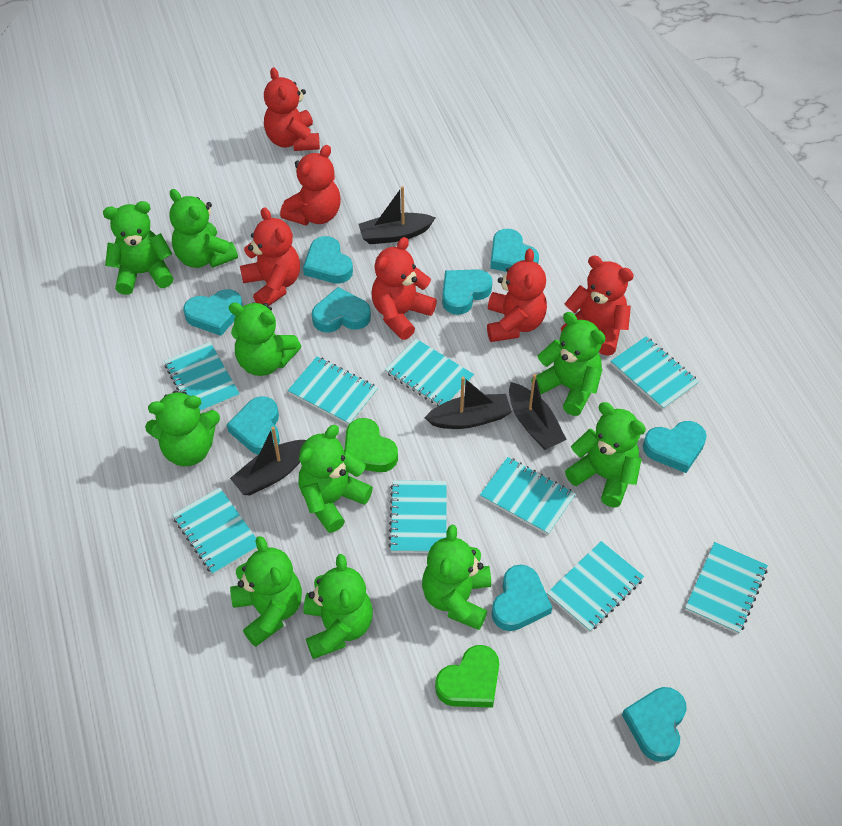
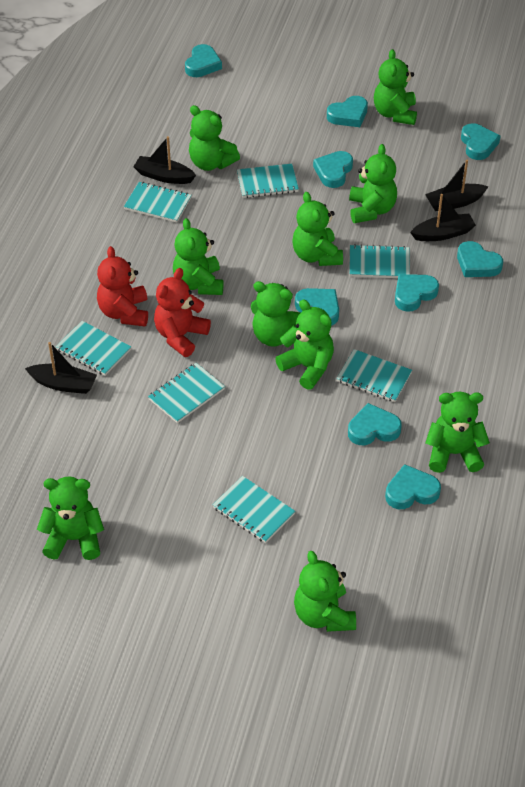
green heart: [345,418,398,472] [435,645,499,708] = 2 -> none = 0
red teddy bear: [240,207,300,306] [264,67,320,151] [280,145,341,225] [371,237,437,340] [487,248,547,342] [561,255,634,356] = 6 -> [97,246,148,326] [154,268,211,357] = 2
turquoise notebook: [164,342,240,413] [172,488,257,575] [288,356,378,425] [385,339,474,407] [388,480,447,553] [480,457,576,535] [547,541,644,632] [611,336,699,410] [685,542,768,634] = 9 -> [55,321,131,376] [124,182,192,223] [148,363,225,423] [213,476,295,543] [237,164,299,198] [336,349,412,402] [349,244,410,278] = 7

